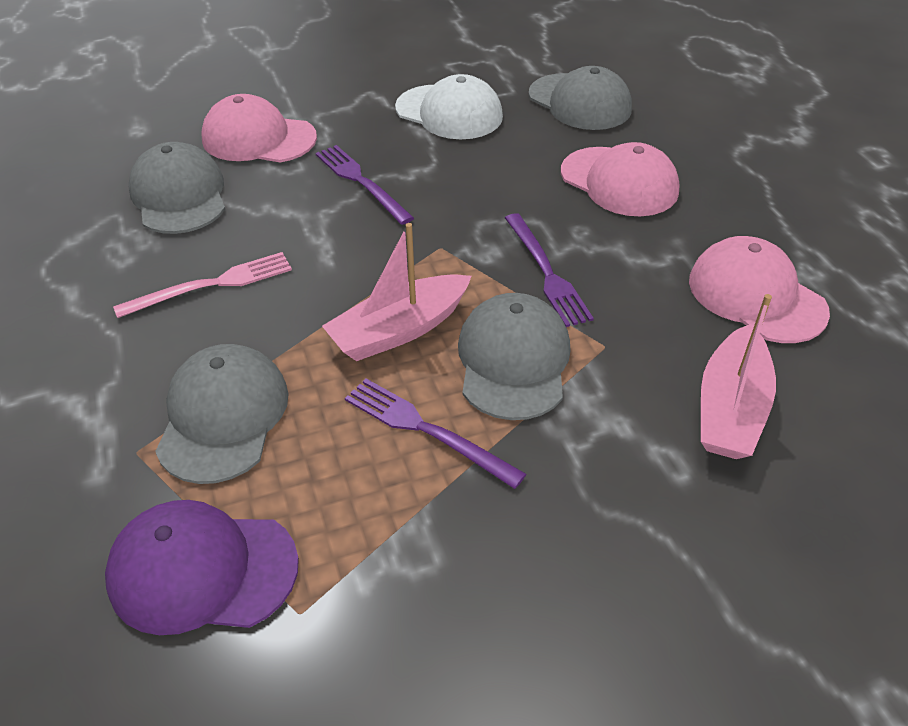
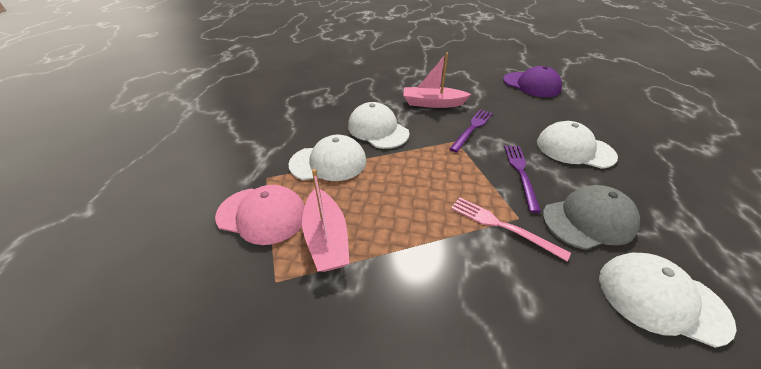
grey cap: [129,142,225,234] [155,344,289,484] [458,293,571,420] [529,66,632,130] = 4 -> [543,185,640,250] = 1
pink cap: [201,94,317,162] [561,142,680,216] [689,236,830,343] = 3 -> [215,185,305,245] = 1
purple fork: [315,145,414,225] [345,378,526,489] [505,213,594,327] = 3 -> [449,109,493,152] [504,145,541,213] = 2
white cap: [395,74,503,139] = 1 -> [288,135,366,181] [348,102,410,149] [537,121,618,169] [599,253,737,348] = 4

